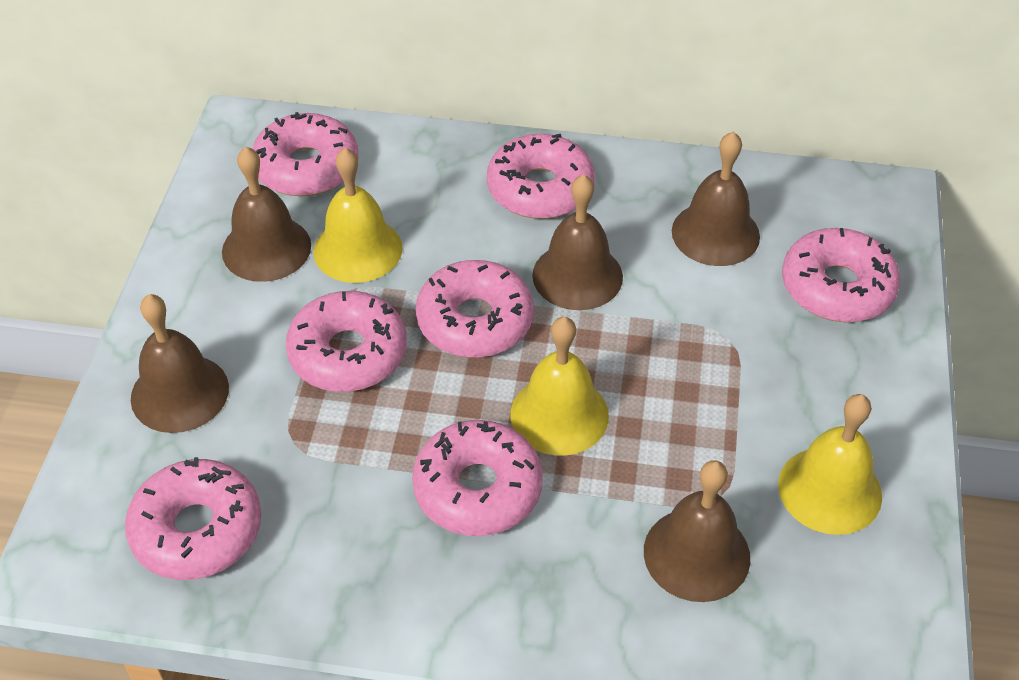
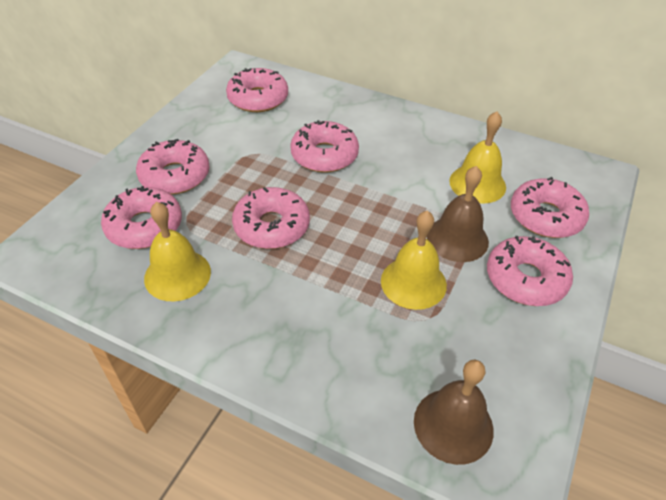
brown bell: [131,294,229,433] [222,147,311,282] [532,174,623,310] [644,460,750,602] [672,132,760,266] = 5 -> [414,360,494,465] [427,166,489,262] = 2

